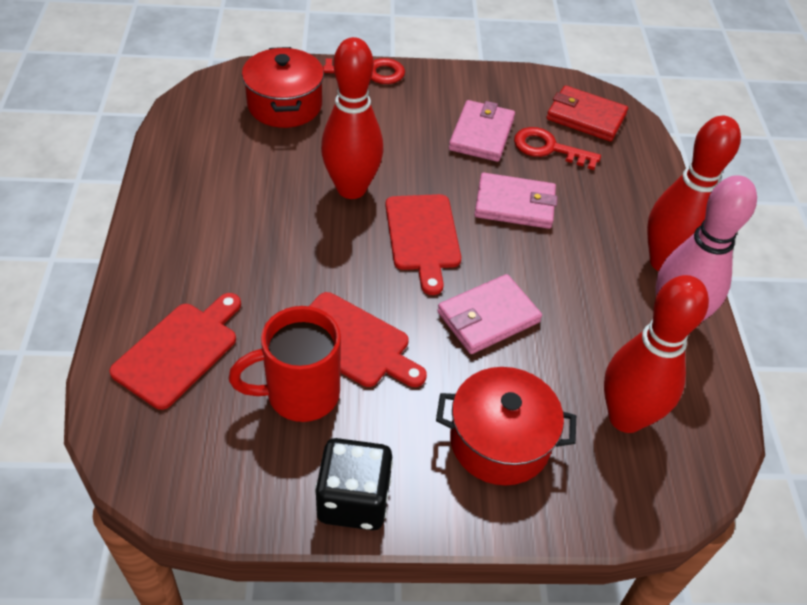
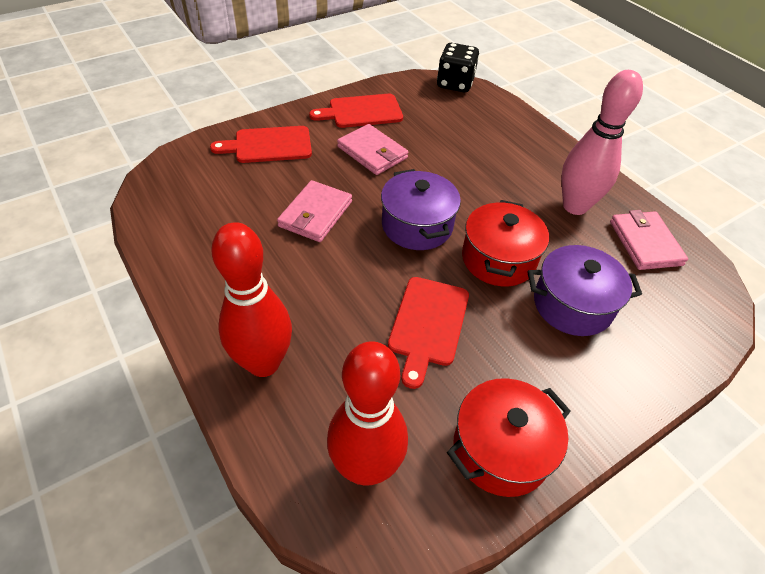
purple pot: none = 0 -> [381,169,461,250] [527,245,642,336] = 2
red bowling pin: [321,37,383,199] [604,275,709,433] [647,116,741,271] = 3 -> [212,222,292,377] [327,341,408,486] = 2
red key: [323,58,405,84] [514,127,601,170] = 2 -> none = 0
red mug: [229,306,341,422] = 1 -> none = 0
red wallet: [546,85,628,142] = 1 -> none = 0

